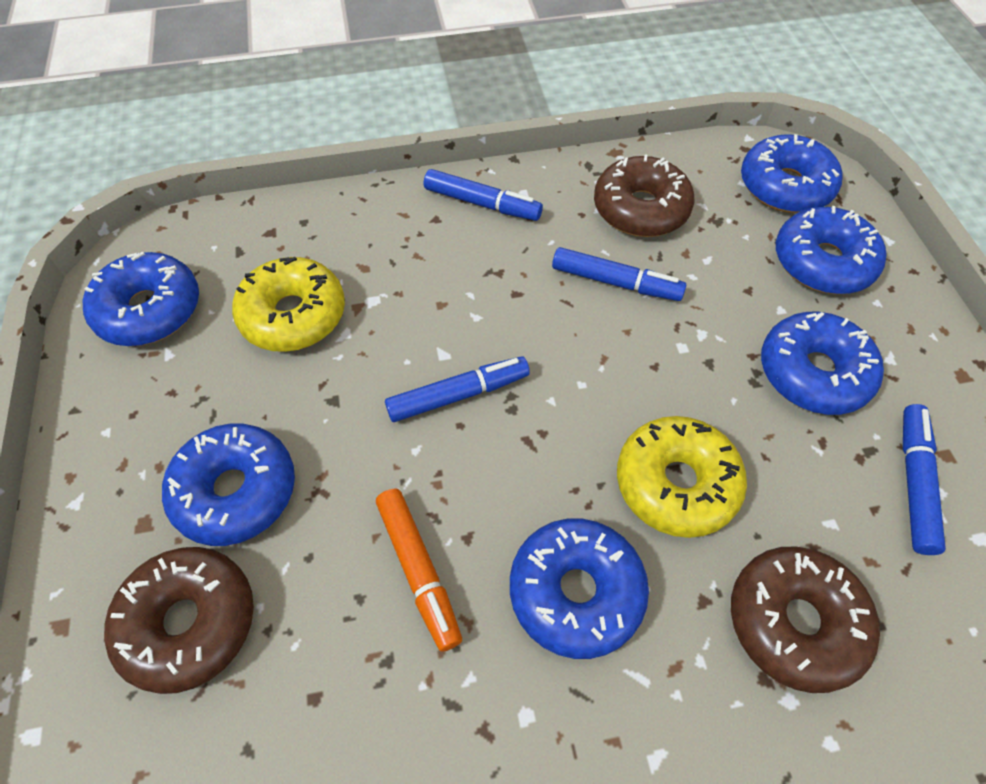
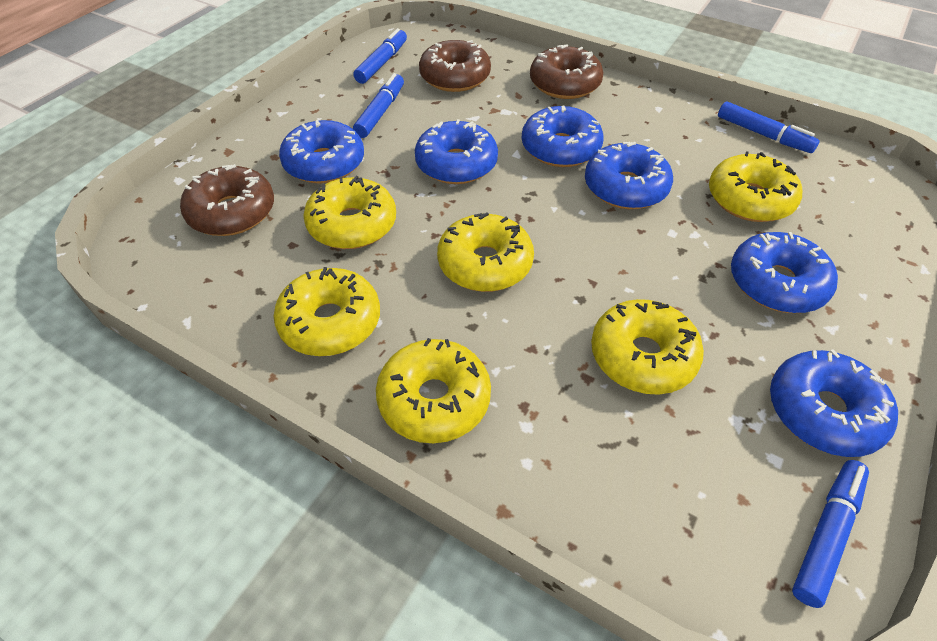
orange marker: [376,488,462,652] = 1 -> none = 0
yellow donut: [232,257,345,352] [617,416,747,538] = 2 -> [273,267,380,356] [303,176,396,249] [376,338,491,443] [437,213,534,292] [591,299,704,395] [709,151,802,222] = 6

